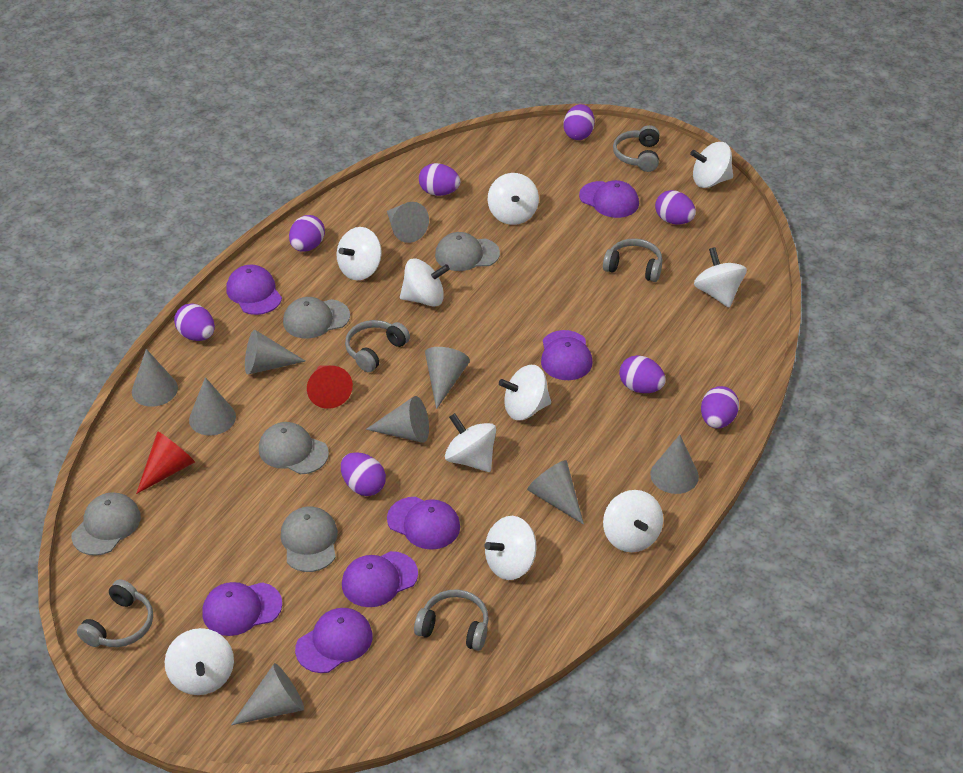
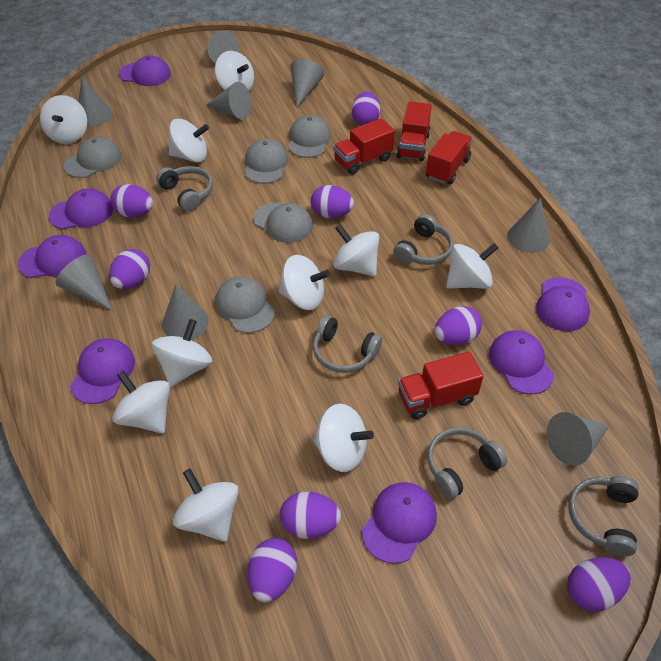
grey cone: [132,349,178,407] [189,377,236,436] [231,663,304,725] [245,330,305,375] [366,396,429,443] [387,202,429,243] [425,347,470,409] [527,460,584,525] [650,435,699,494] = 9 -> [55,254,113,311] [78,75,112,126] [162,284,209,340] [206,82,252,120] [207,30,239,64] [290,59,324,107] [507,198,550,253] [547,412,609,466] = 8
red cone: [136,432,195,494] [307,365,353,409] = 2 -> none = 0
red truck: none = 0 -> [333,118,395,175] [396,101,432,161] [398,352,483,419] [426,131,473,184] = 4

